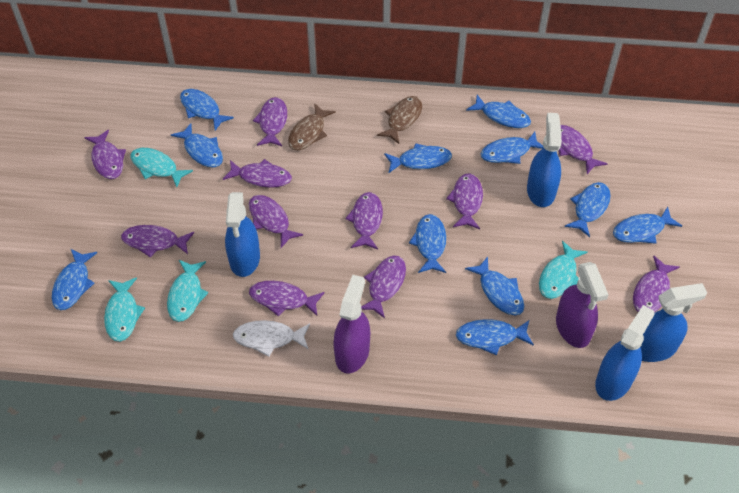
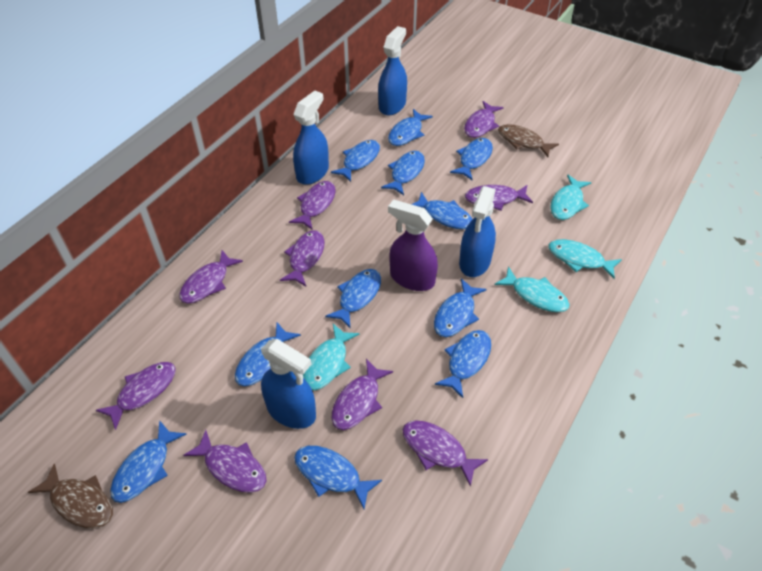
purple fish: [84,130,126,179] [121,225,194,257] [223,159,292,188] [249,195,303,248] [249,281,325,317] [253,97,287,146] [345,192,383,250] [361,256,406,318] [446,173,483,229] [559,125,607,174] [633,255,680,312] = 11 -> [96,362,176,430] [179,250,243,304] [183,430,266,493] [280,230,325,286] [289,181,336,229] [331,359,393,430] [402,420,488,487] [464,101,504,138] [465,185,533,211] = 9
purple spray bottle: [333,275,370,374] [556,262,608,348] = 2 -> [388,199,438,291] = 1
white fish: [233,320,310,357] = 1 -> none = 0

